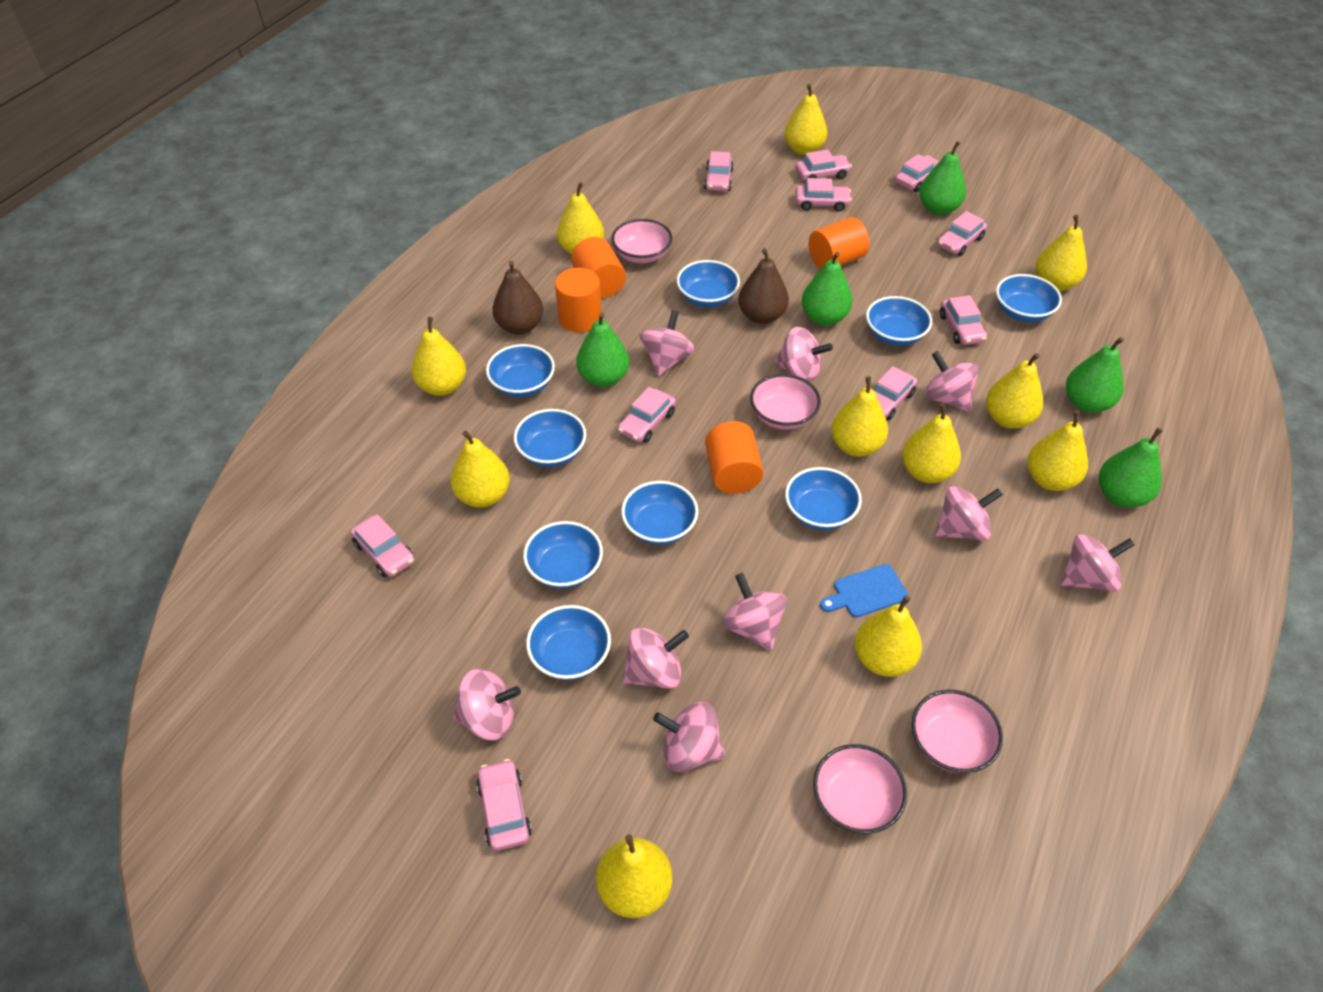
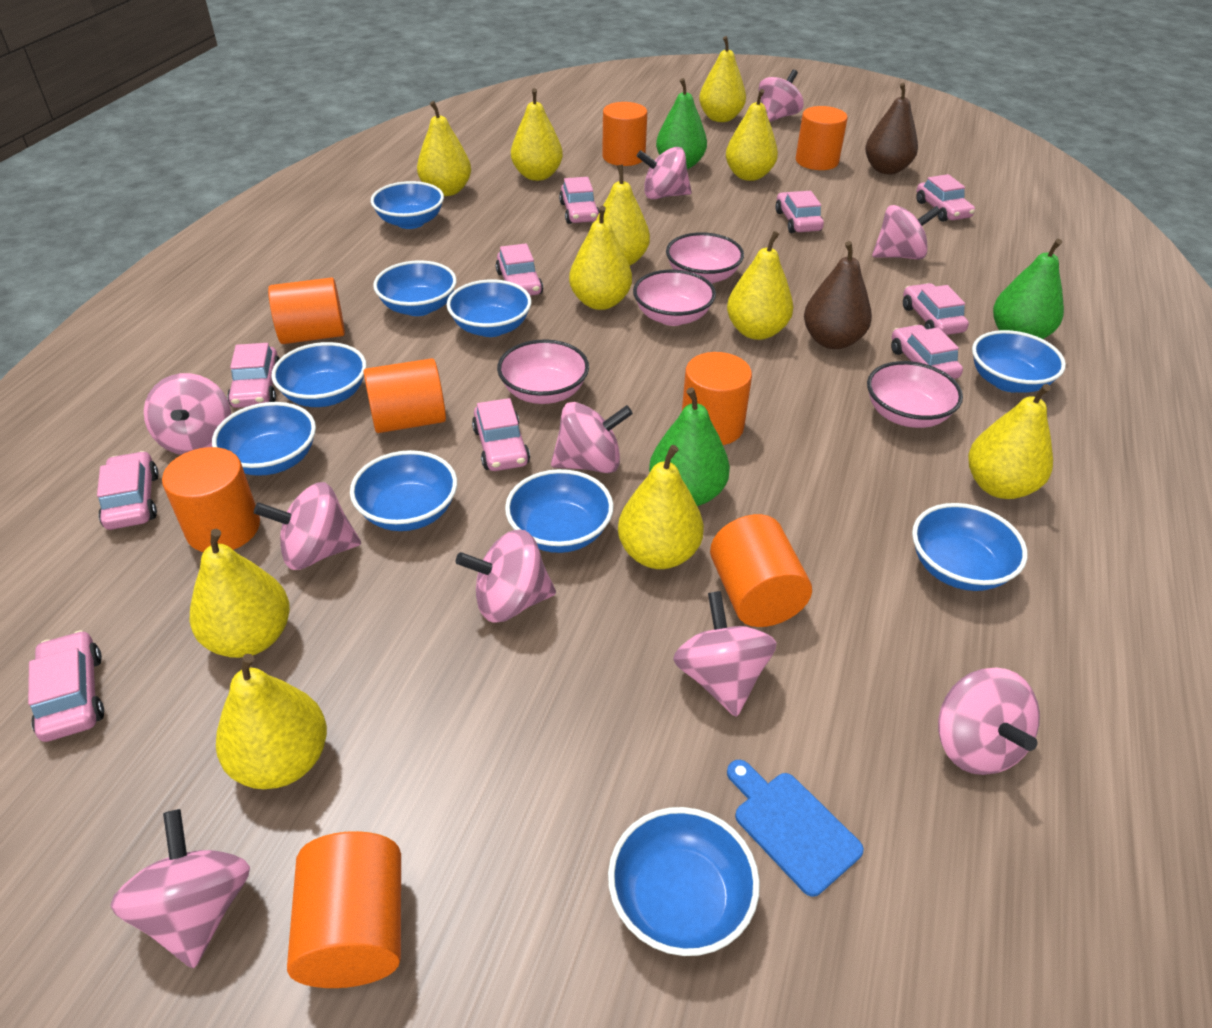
blue bowl: [486,344,555,397] [514,409,586,467] [523,521,603,589] [526,605,611,680] [621,481,698,545] [677,260,740,307] [785,467,862,530] [866,296,932,346] [996,274,1062,322] = 9 -> [212,402,316,476] [271,342,367,407] [350,450,457,531] [371,181,444,229] [373,260,457,316] [447,279,531,337] [505,469,614,553] [608,807,760,956] [912,503,1027,591] [972,330,1066,393] = 10
green pear: [576,312,629,387] [802,252,852,326] [919,141,966,215] [1066,337,1124,413] [1099,428,1163,508] = 5 -> [649,387,730,506] [656,78,707,169] [993,239,1064,339] = 3
orange cylinder: [555,268,601,332] [571,237,626,298] [705,421,764,494] [808,217,869,269] = 4 -> [162,447,260,552] [268,277,345,344] [287,831,401,988] [363,358,446,433] [602,102,647,166] [682,352,752,445] [710,514,812,627] [796,106,848,170] = 8
pink spinning top: [453,669,521,740] [623,627,689,689] [640,310,694,377] [653,702,726,772] [722,573,787,651] [774,327,833,382] [925,351,979,412] [935,486,1003,541] [1061,534,1135,592] = 9 -> [111,809,250,968] [144,373,231,455] [254,482,361,570] [456,530,556,623] [551,402,633,473] [637,147,692,199] [673,591,777,717] [758,69,804,122] [872,205,941,260] [938,667,1040,775] = 10

